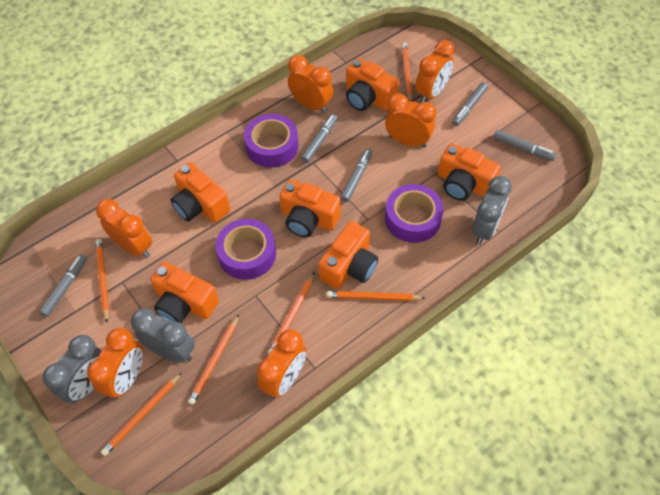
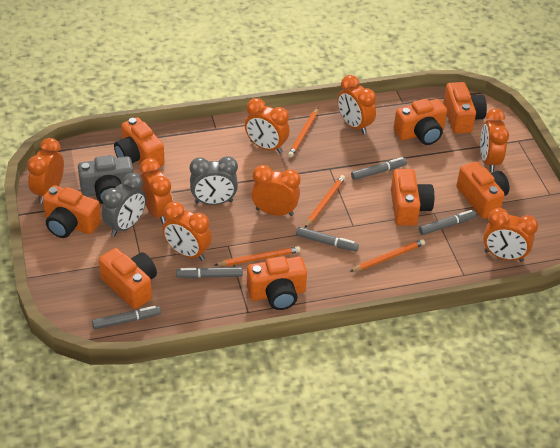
grey camera: none = 0 -> [78,155,134,204] = 1
grey clock: [42,335,102,403] [131,308,195,363] [472,176,512,245] = 3 -> [102,173,146,236] [190,156,238,205] = 2
orange camera: [151,262,219,323] [171,162,230,223] [279,180,341,237] [318,221,378,289] [346,58,399,111] [438,143,501,201] = 6 -> [42,185,101,238] [99,248,157,309] [114,117,165,167] [247,256,307,310] [391,169,434,226] [394,99,447,145] [443,82,487,134] [456,162,510,219] = 8
orange clock: [87,328,143,399] [96,199,152,258] [257,329,306,398] [288,55,334,113] [385,93,437,148] [415,40,455,103] = 6 -> [27,138,64,204] [140,158,173,224] [163,202,212,261] [245,98,290,154] [251,165,300,216] [337,75,376,135] [480,109,509,172] [483,208,538,262] = 8
orange pencil: [95,239,109,323] [100,373,182,456] [188,314,239,405] [268,272,315,354] [327,291,425,301] [402,43,412,101] = 6 -> [215,246,300,266] [288,108,318,157] [305,175,345,228] [350,239,425,272] = 4
purple tape: [215,219,276,280] [244,114,299,168] [385,184,444,243] = 3 -> none = 0

